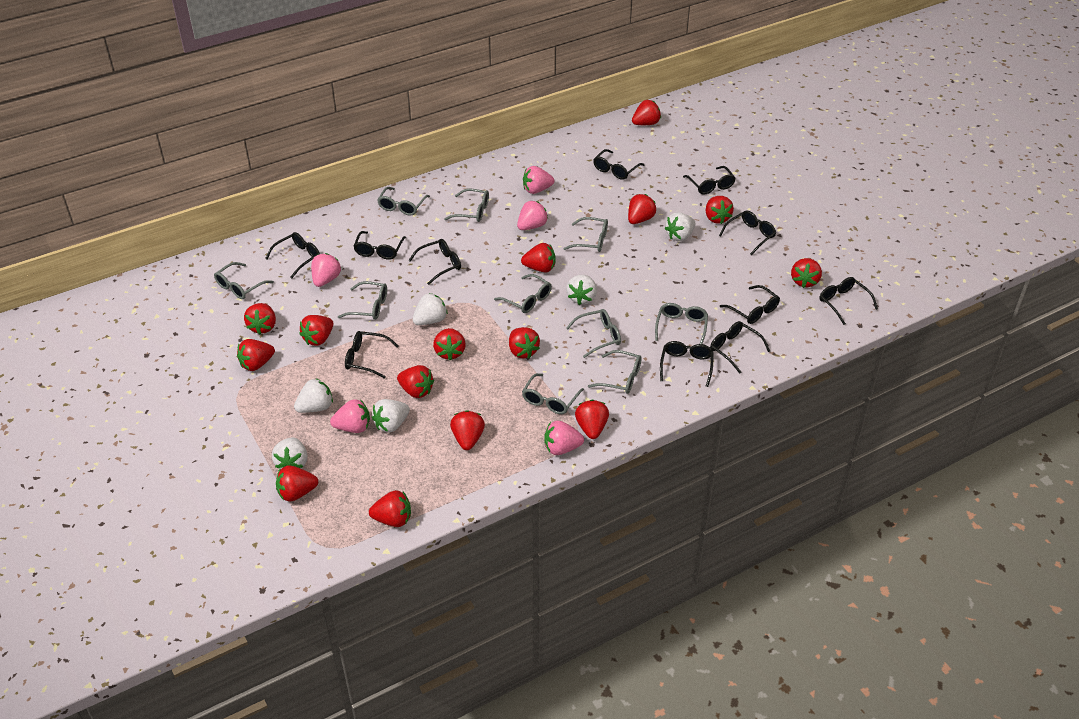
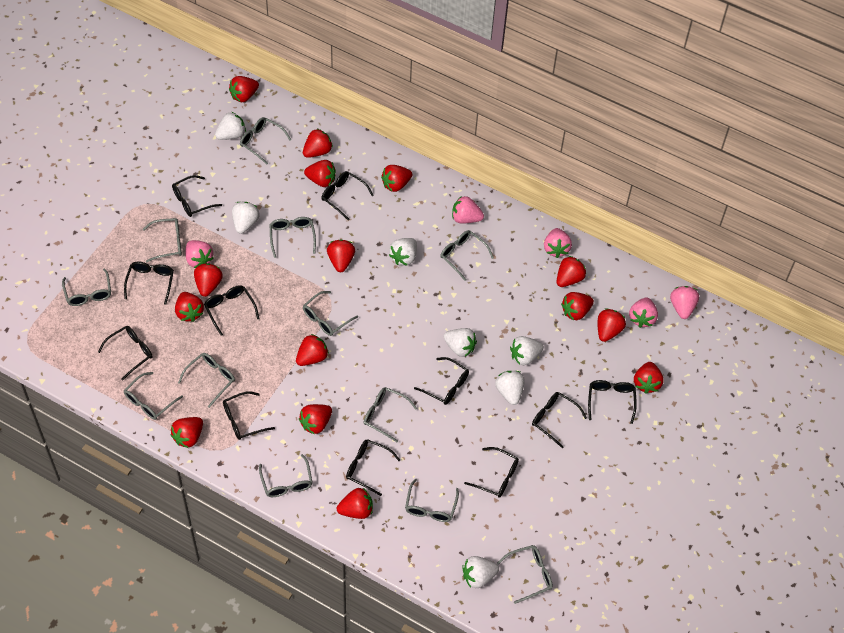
grey glasses: [214,262,274,299] [338,281,387,320] [377,187,430,216] [444,189,489,222] [494,274,552,313] [522,373,584,414] [563,217,608,252] [566,309,621,358] [588,350,642,394] [655,303,708,344] = 10 -> [62,268,111,306] [124,372,183,420] [143,218,182,263] [178,353,235,408] [240,117,291,164] [259,454,313,497] [269,217,316,258] [303,291,358,336] [363,387,417,442] [405,478,459,522] [440,230,494,281] [497,545,553,604] = 12
white strawberry: [272,437,307,469] [294,379,333,413] [372,399,410,433] [413,293,448,325] [566,275,597,305] [664,212,696,241] = 6 -> [215,112,246,140] [232,202,260,234] [389,238,417,266] [444,328,477,357] [462,556,499,588] [495,371,525,405] [510,336,544,365] = 7

